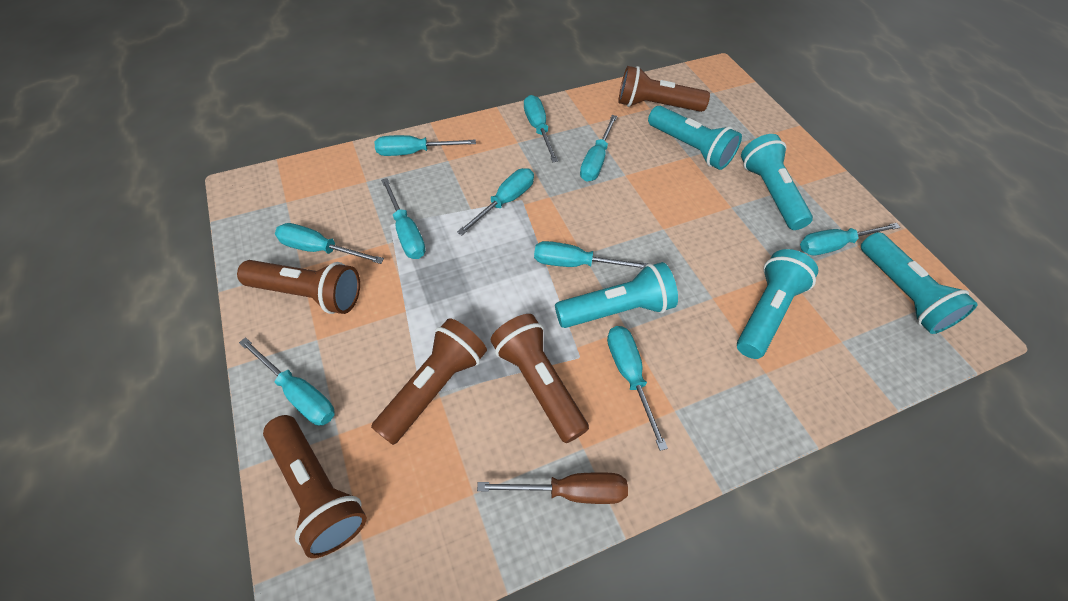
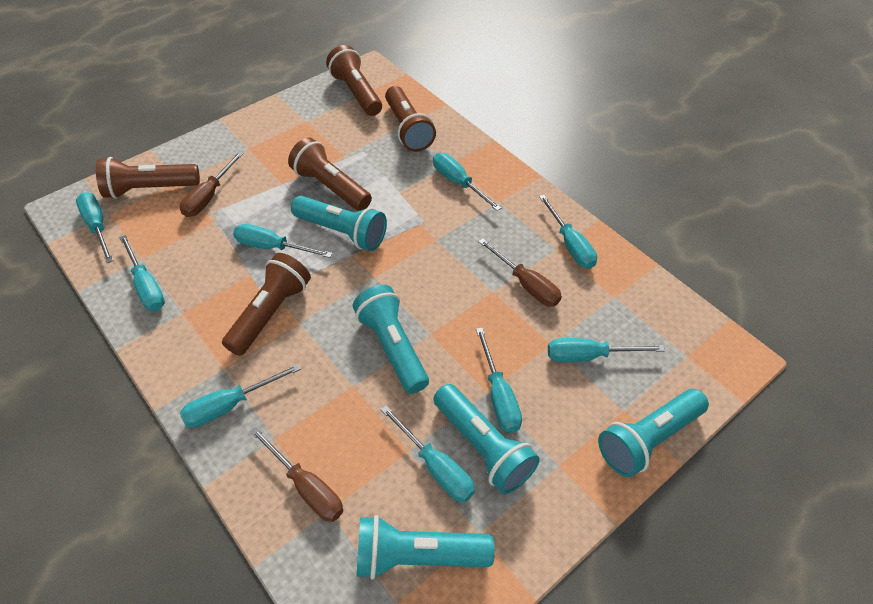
brown screwdriver: [477,472,628,504] = 1 -> [180,151,244,217] [250,427,343,522] [478,238,562,306] = 3
turquoise screwdriver: [239,337,335,426] [275,223,384,264] [375,135,476,156] [381,178,426,259] [457,168,534,236] [524,95,558,162] [534,241,649,269] [580,115,617,182] [607,326,668,451] [800,223,901,255] = 10 -> [76,192,113,263] [119,235,165,311] [180,364,301,428] [233,224,333,258] [380,405,475,502] [433,153,501,211] [476,328,522,433] [539,195,597,269] [548,338,665,362] = 9

